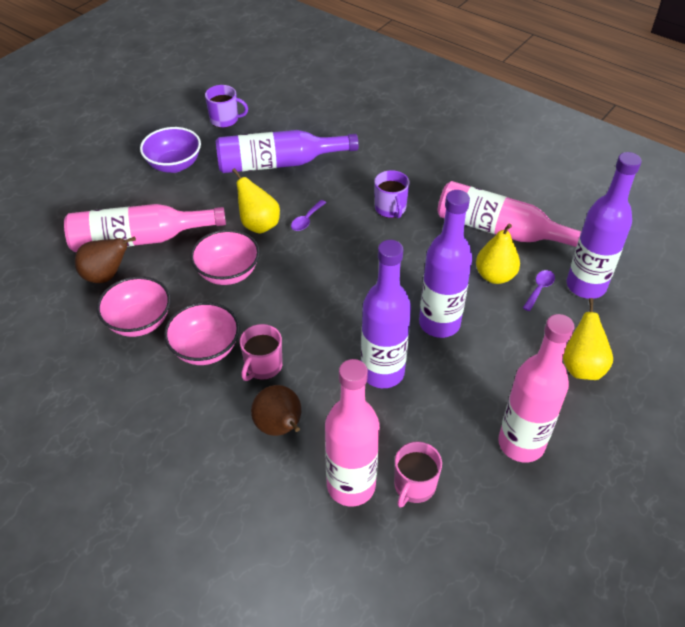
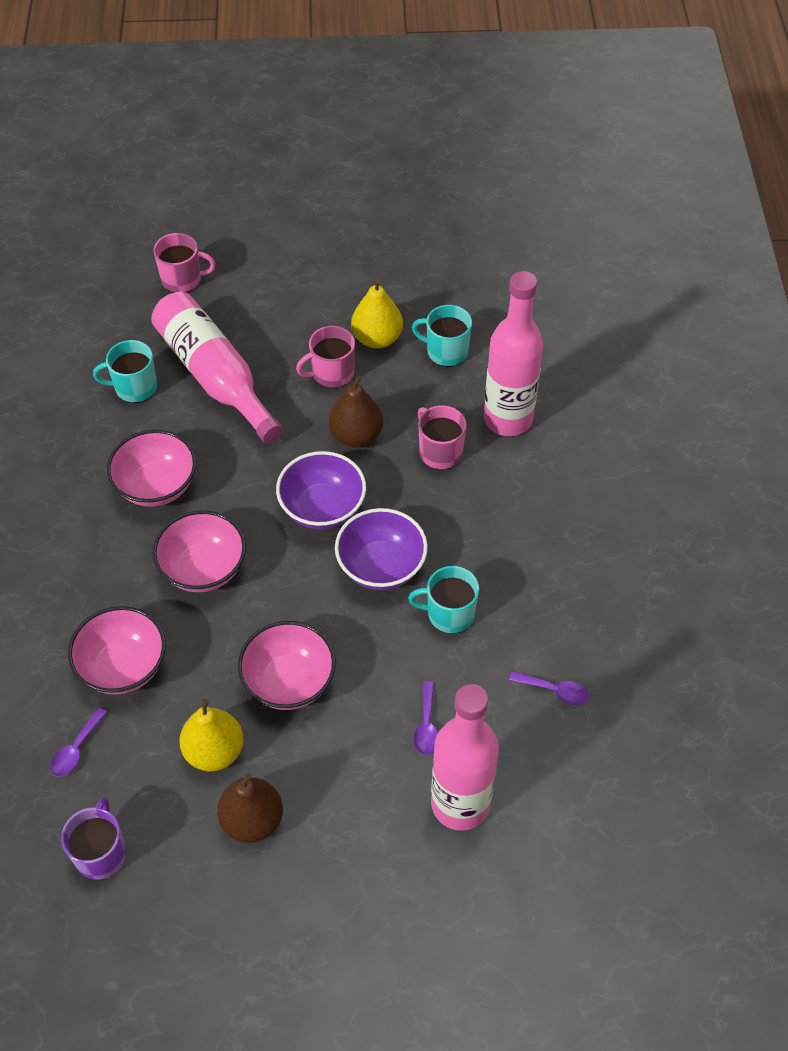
pink bottle: [64,204,226,252] [325,359,380,506] [438,181,582,247] [498,314,574,462] = 4 -> [151,292,283,443] [431,684,499,831] [484,271,543,436] = 3
pink bowl: [97,276,171,337] [164,302,240,365] [190,230,260,285] = 3 -> [68,606,166,695] [107,430,196,507] [153,510,246,592] [238,621,336,710] = 4
pink mug: [240,324,282,381] [394,441,442,508] = 2 -> [154,233,216,293] [296,326,355,388] [418,405,466,469] = 3
purple bottle: [216,130,359,173] [361,240,411,388] [419,190,472,338] [567,152,642,299] = 4 -> none = 0
purple bowl: [140,127,201,173] = 1 -> [276,451,366,530] [335,508,428,590] = 2
purple mug: [205,85,248,128] [374,170,409,218] = 2 -> [61,797,126,880] = 1
purple spoon: [291,200,326,231] [523,270,555,311] = 2 -> [50,708,108,777] [413,681,438,755] [509,671,589,705] = 3
turquoise mug: none = 0 -> [93,340,157,403] [408,566,479,633] [412,305,472,367] = 3
yellow pear: [232,168,280,234] [476,224,520,284] [563,298,613,380] = 3 -> [179,699,244,771] [351,279,403,348] = 2

